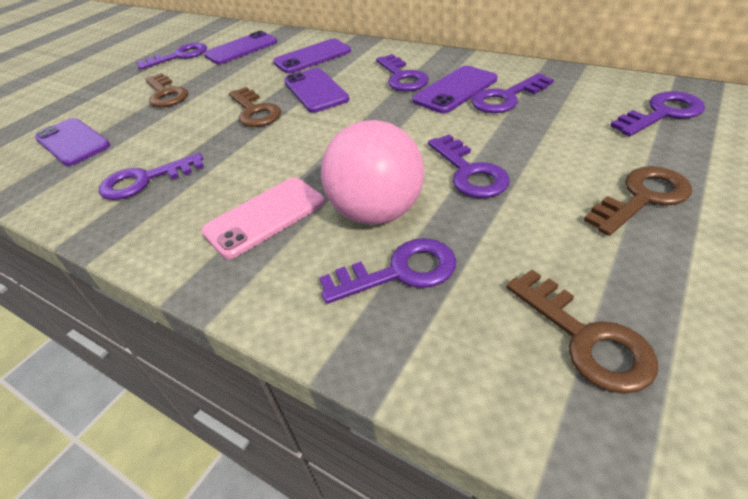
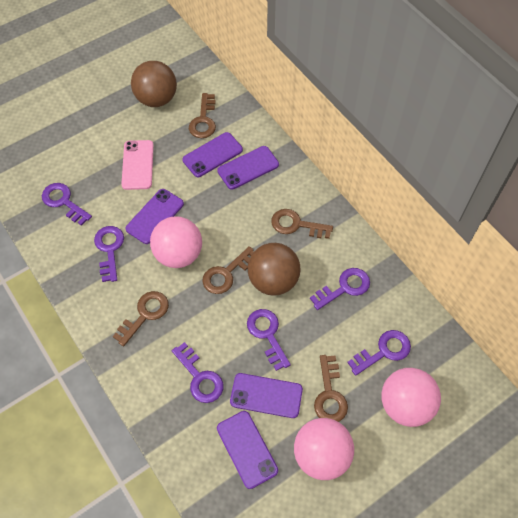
brown ball: none = 0 -> [131,61,177,107] [248,243,301,296] = 2
brown key: [145,73,188,107] [229,87,281,127] [506,270,658,394] [584,166,692,236] = 4 -> [112,291,169,347] [189,93,216,138] [202,246,254,294] [271,209,333,239] [314,355,348,422] = 5
pink ball: [321,120,424,225] = 1 -> [150,216,202,268] [294,418,354,480] [381,368,441,427] = 3
purple key: [99,153,204,200] [137,42,207,70] [319,238,456,304] [376,54,429,91] [428,134,510,198] [472,73,554,113] [610,91,705,136] = 7 -> [42,183,92,226] [94,226,124,282] [172,342,223,403] [247,309,291,371] [310,268,370,310] [347,330,411,376] = 6

